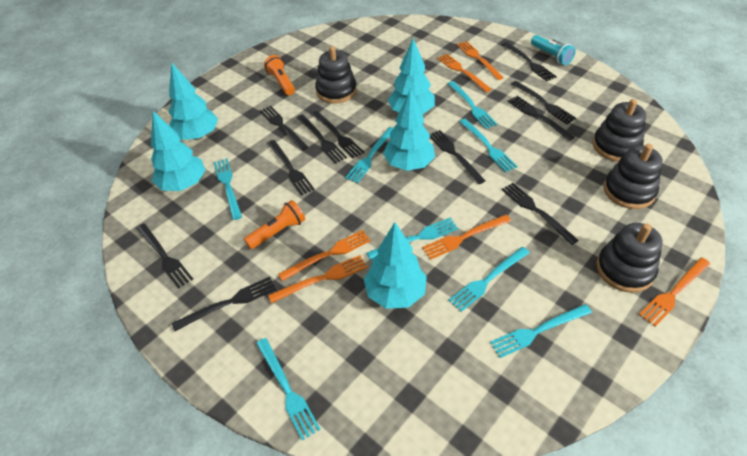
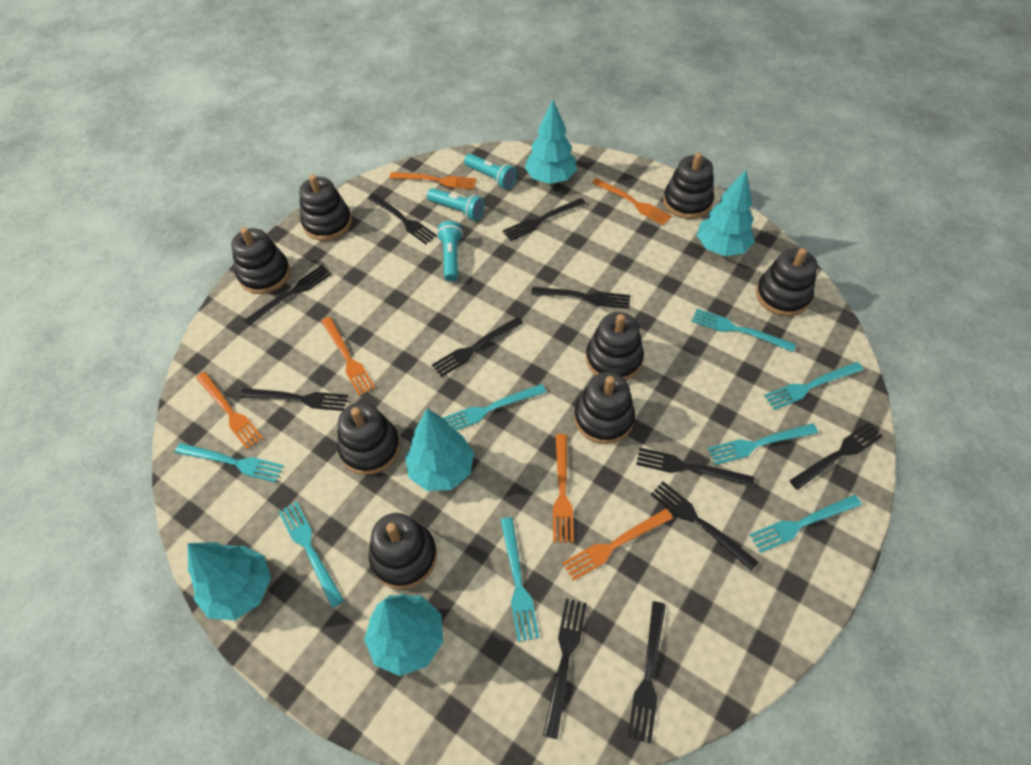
black stacking toy: [315,46,357,104] [593,99,646,162] [596,223,663,293] [604,144,663,209] = 4 -> [231,227,291,294] [299,175,352,241] [337,402,400,475] [369,513,437,589] [574,372,635,444] [586,312,644,380] [663,152,714,219] [756,248,817,316] = 8
orange flashlight: [244,200,305,249] [264,55,295,95] = 2 -> none = 0
turquoise flashlight: [531,35,576,65] = 1 -> [427,188,485,221] [437,221,463,281] [464,154,517,189] = 3

